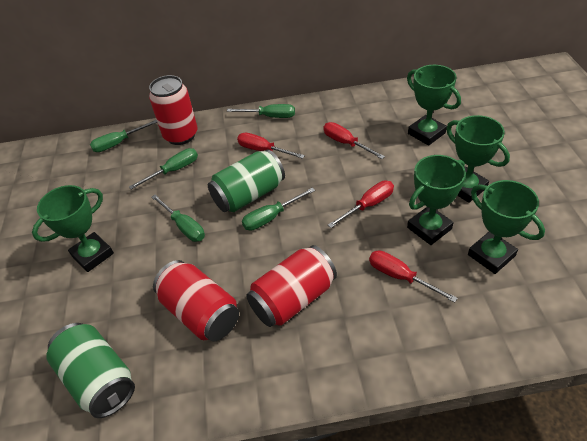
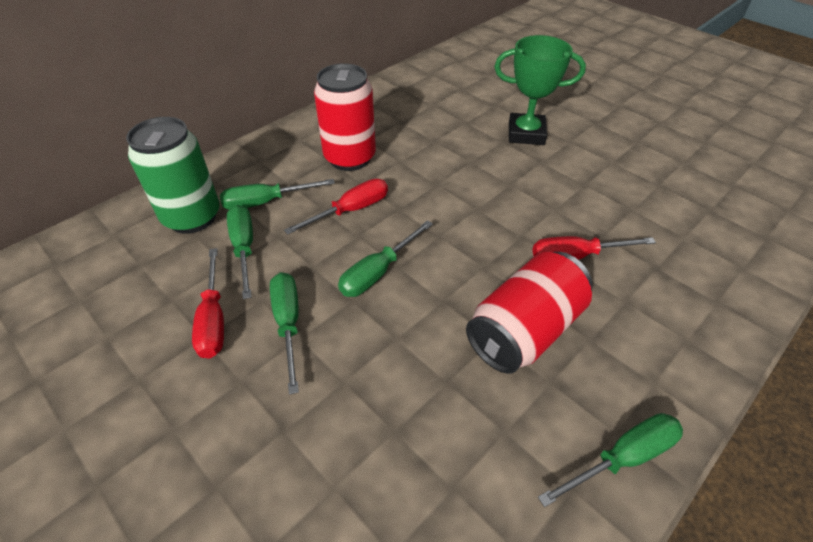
green can: [46,323,135,418] [208,150,285,212] = 2 -> [126,117,220,234] = 1
green trophy: [32,185,114,272] [407,65,461,146] [407,155,466,245] [446,115,510,203] [468,180,545,274] = 5 -> [494,35,586,145] = 1
red can: [149,75,197,145] [153,260,239,342] [246,245,337,327] = 3 -> [314,63,376,171] [466,252,592,374] = 2
red screwdriver: [237,133,305,159] [323,122,385,159] [328,181,394,228] [369,250,458,302] = 4 -> [192,248,224,359] [284,179,388,235] [532,236,656,260] = 3

